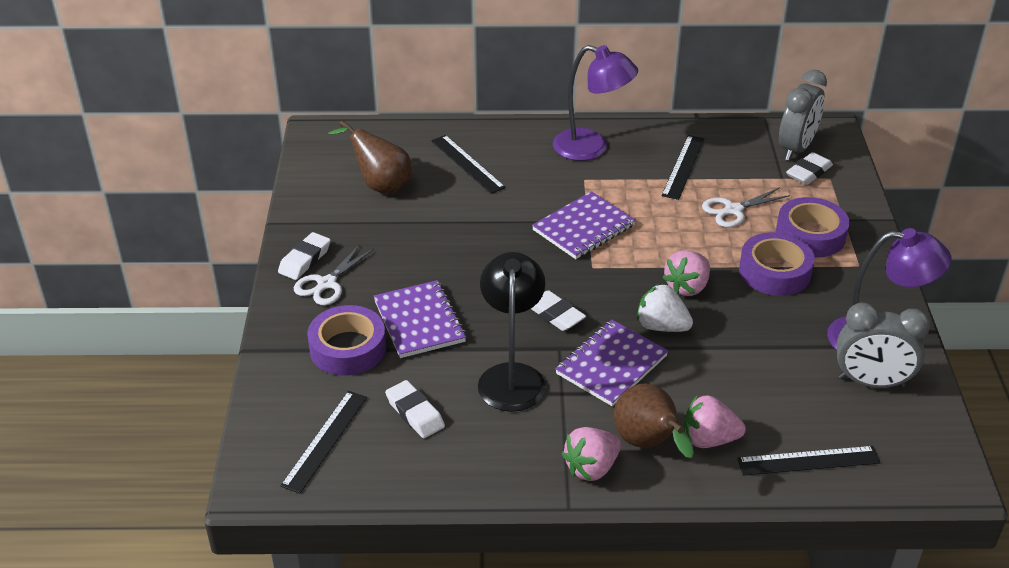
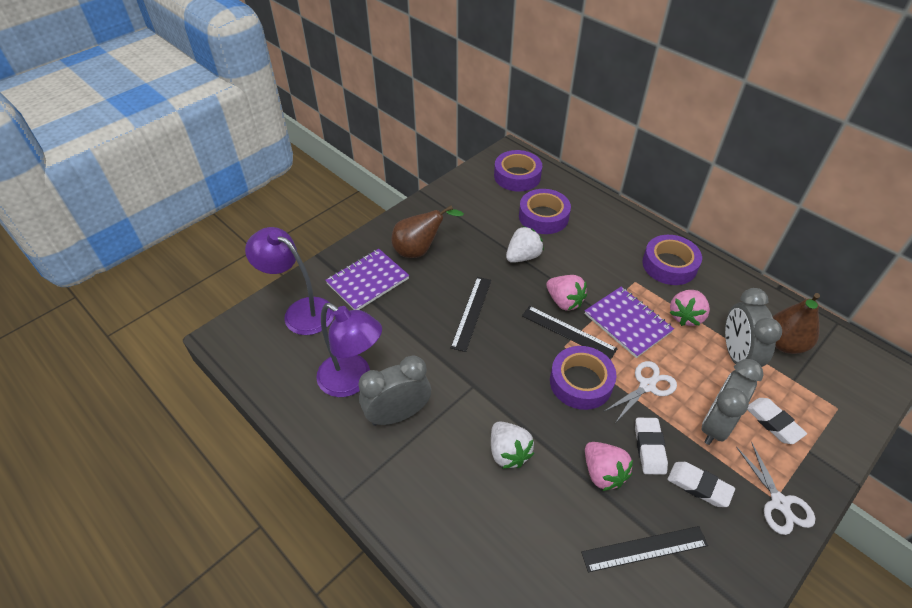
black lamp: [478,252,546,412] = 1 -> none = 0
black ruler: [280,391,367,493] [431,135,506,194] [662,135,705,200] [737,446,880,476] = 4 -> [451,277,491,352] [522,306,618,360] [581,526,708,572] = 3
grey clock: [779,70,827,161] [837,302,930,388] = 2 -> [359,355,431,426] [702,359,763,445] [725,288,782,367] = 3
purple notebook: [374,280,466,358] [532,191,636,259] [555,320,668,406] = 3 -> [325,249,409,310] [585,287,674,358] = 2
purple tape: [307,305,386,375] [739,232,815,296] [776,197,850,258] = 3 -> [494,150,542,191] [519,189,571,234] [550,346,617,410] [642,235,702,285] = 4
white eraser: [278,232,331,280] [385,380,445,438] [531,290,586,331] [786,152,833,185] = 4 -> [635,418,668,475] [667,462,735,507] [747,398,807,444] = 3
white strawberry: [637,284,693,332] = 1 -> [491,422,534,469] [506,226,544,263] = 2

